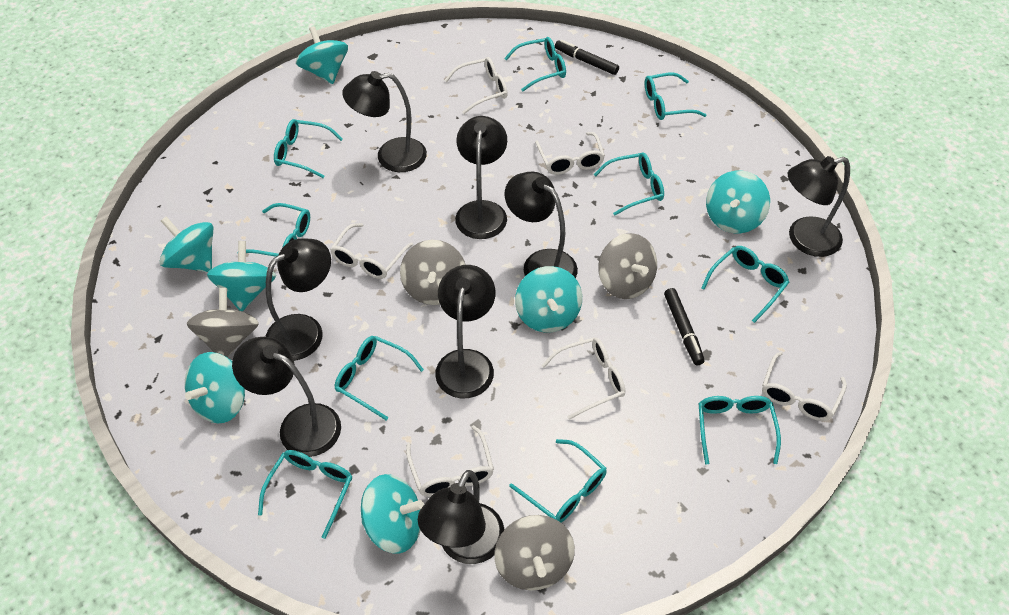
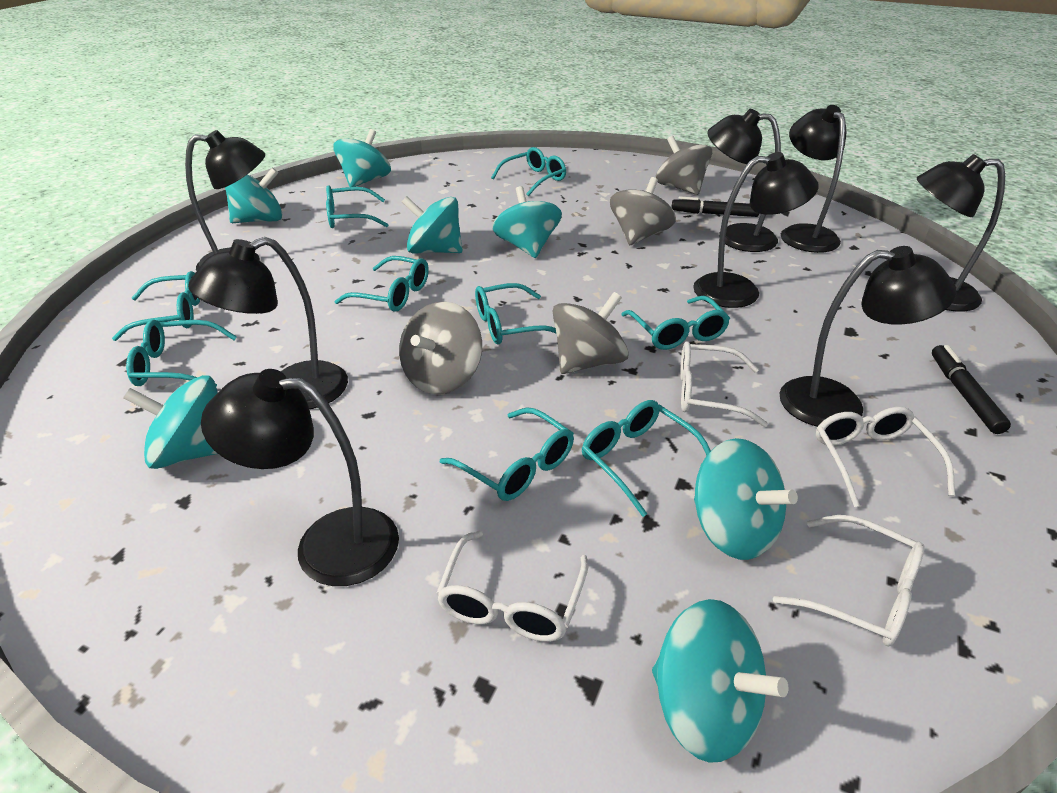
turquoise glasses: [237,203,310,257] [258,450,352,539] [274,119,343,178] [335,336,424,421] [504,37,566,92] [509,439,607,523] [594,153,664,216] [645,72,707,120] [699,396,781,464] [701,246,789,323] = 10 -> [112,271,200,341] [126,319,237,387] [326,185,388,228] [335,256,429,312] [440,408,574,501] [475,283,556,345] [491,147,566,196] [582,400,711,517] [621,296,730,350] = 9
white glasses: [330,223,413,279] [406,425,494,497] [444,57,508,114] [535,132,605,175] [541,337,625,420] [762,352,847,421] = 6 -> [436,531,588,642] [680,341,768,427] [773,515,925,646] [816,407,955,507] = 4

